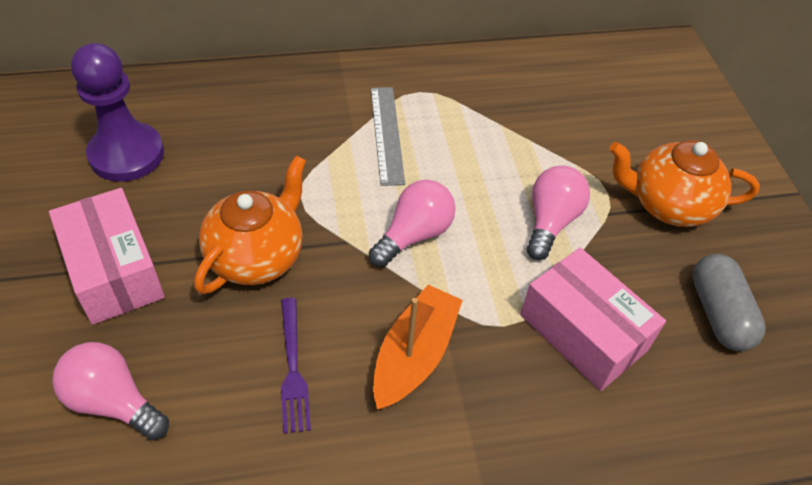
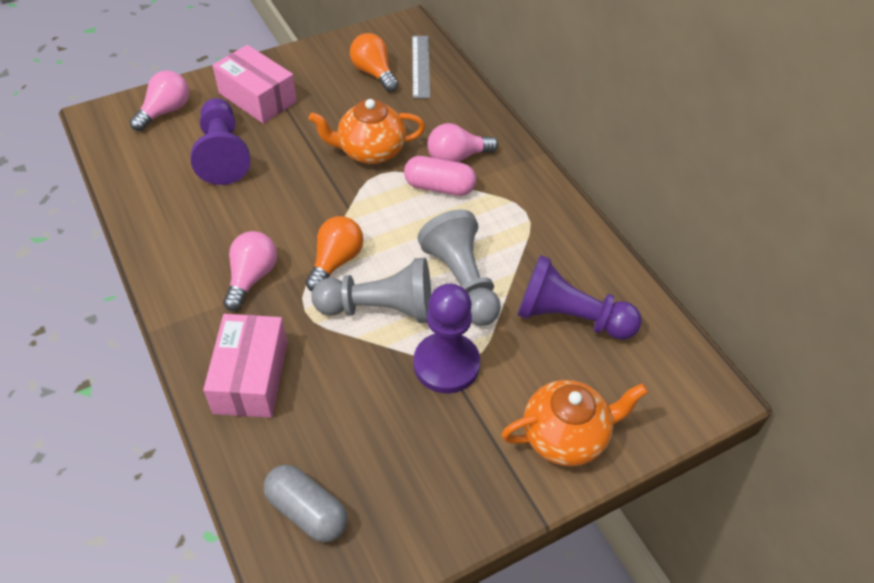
grey pawn: none = 0 -> [311,258,431,323] [418,210,501,326] = 2
orange boat: [373,285,463,409] = 1 -> none = 0
orange light bulb: none = 0 -> [305,216,363,291] [350,33,398,92] = 2
pink capsule: none = 0 -> [404,156,476,196] = 1
purple fork: [281,298,311,434] = 1 -> none = 0
purple pawn: [71,43,164,182] = 1 -> [191,98,250,185] [414,284,480,394] [517,255,642,340] = 3

